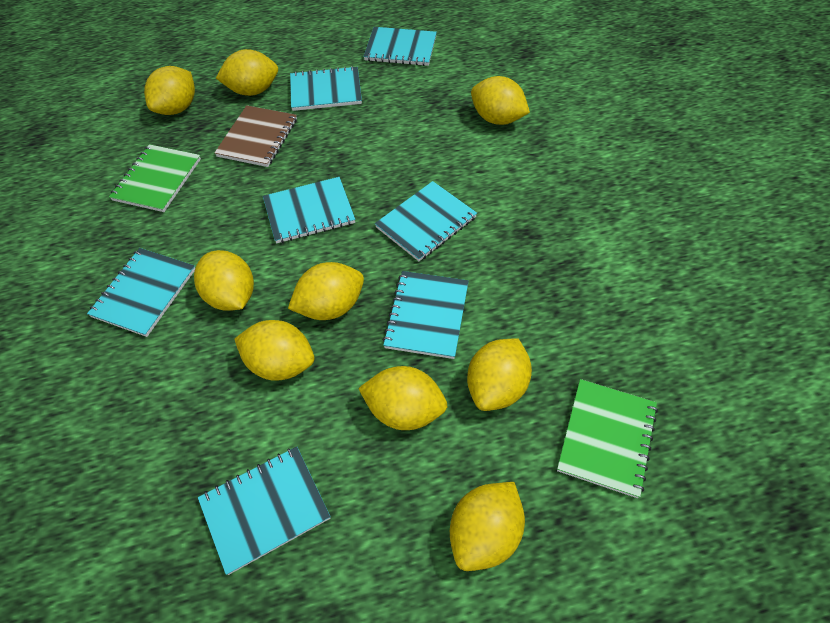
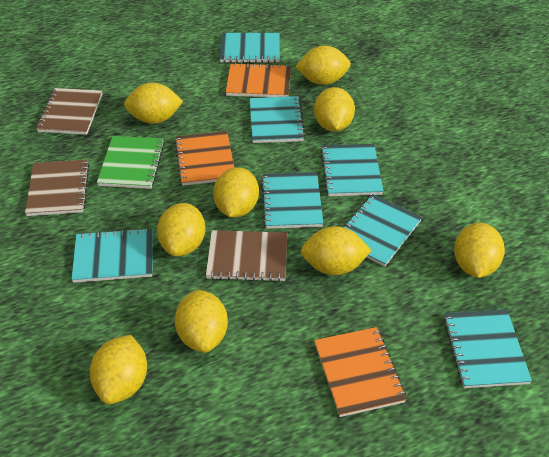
brown notebook: [215,105,297,167] = 1 -> [25,160,89,216] [36,88,102,135] [206,230,287,282] = 3
green notebook: [109,144,201,212] [557,379,658,498] = 2 -> [97,136,165,189] = 1
orange notebook: none = 0 -> [174,131,234,186] [225,63,291,97] [314,327,407,417] = 3

